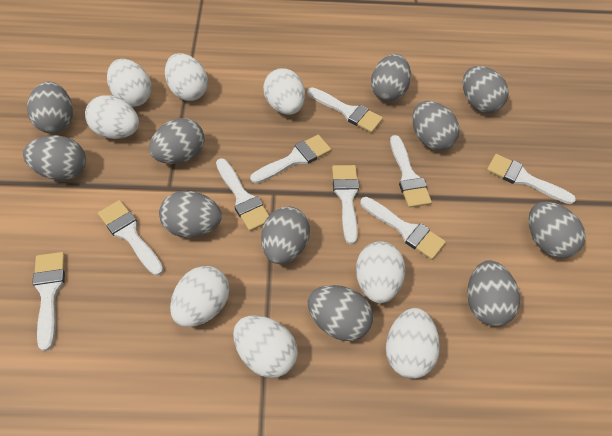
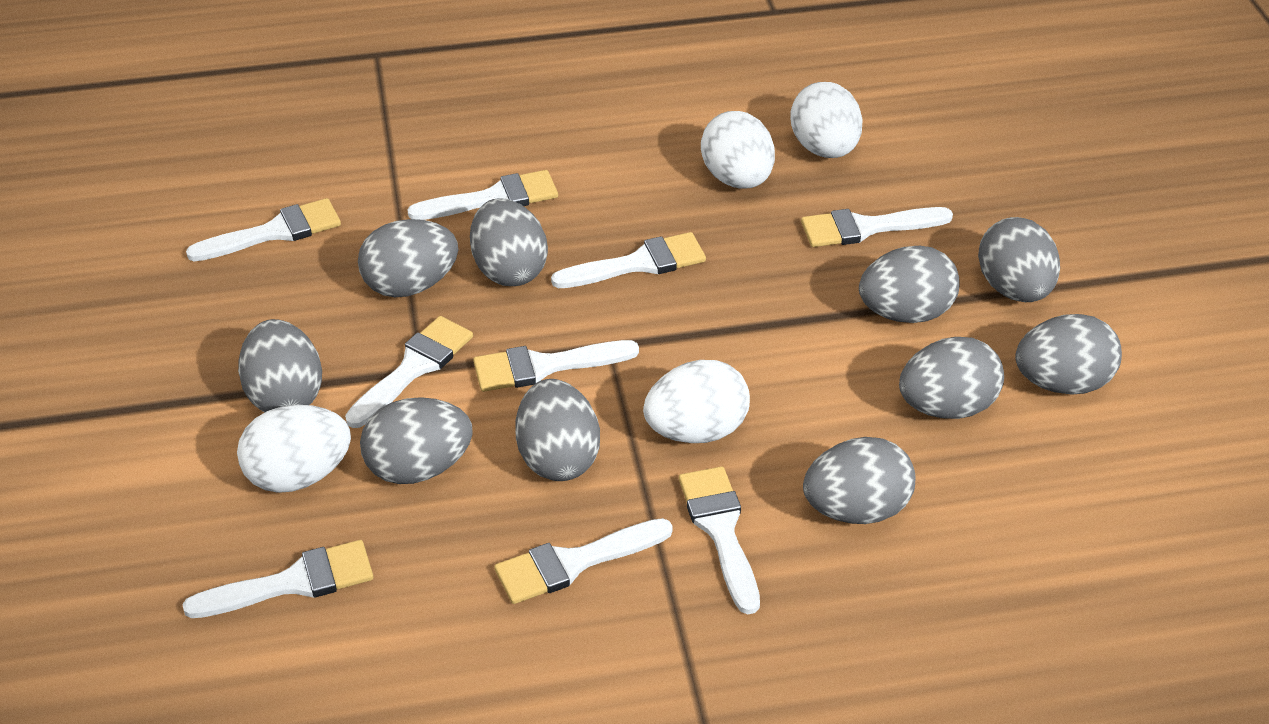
grey egg: [23,135,86,180] [27,82,73,134] [149,118,205,164] [159,191,222,238] [261,207,310,264] [308,285,373,341] [371,54,411,102] [412,101,460,150] [463,66,509,113] [467,260,520,326] [529,201,586,258] = 11 -> [238,319,322,412] [358,219,458,297] [360,397,473,484] [470,198,548,286] [515,379,600,481] [803,437,915,524] [859,246,960,323] [899,337,1004,419] [978,217,1060,302] [1015,314,1122,395] = 10
white egg: [85,95,139,139] [107,59,152,107] [165,53,208,101] [170,266,229,327] [233,315,298,378] [263,68,305,115] [356,241,405,303] [386,308,440,379] = 8 -> [237,405,351,493] [643,360,750,443] [701,111,775,189] [790,82,863,158] = 4

